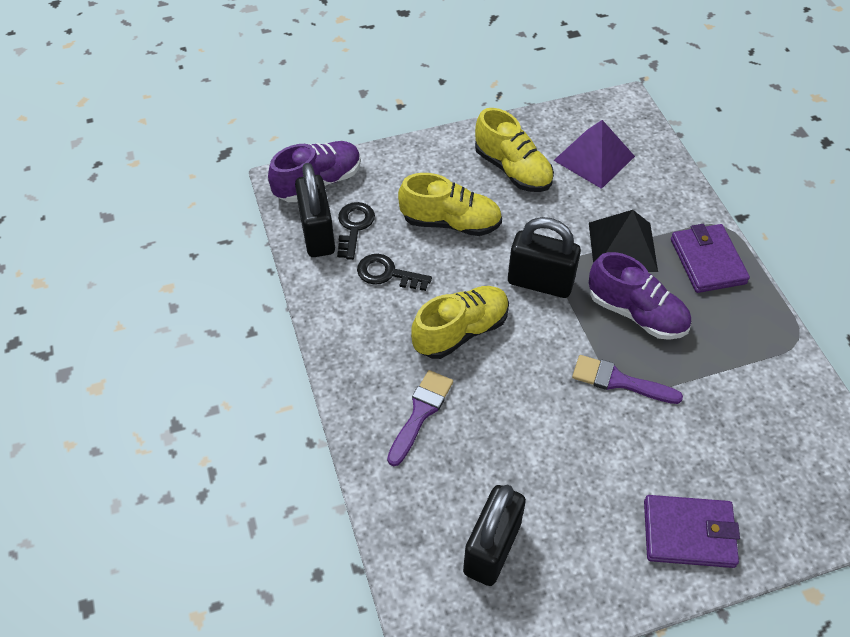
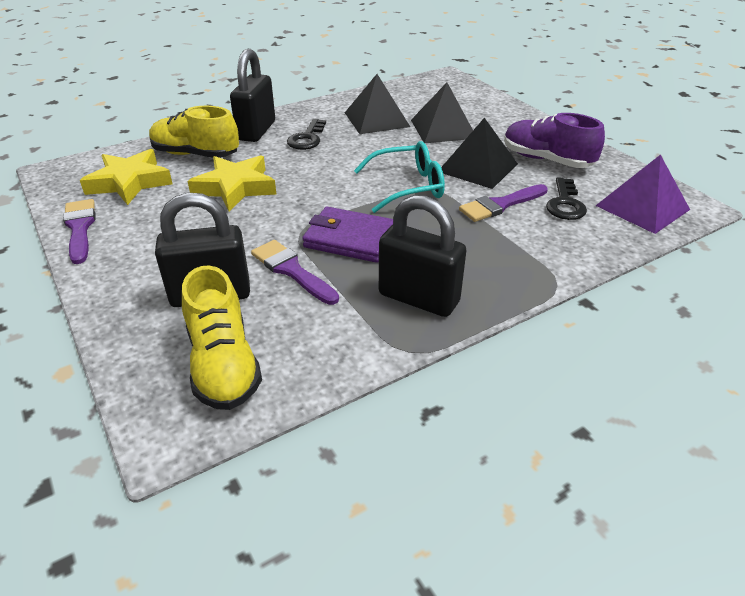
black pyramid: [589,210,658,272] = 1 -> [345,74,410,134] [411,83,473,143] [441,118,518,189] = 3
purple brush: [387,370,453,466] [572,355,683,404] = 2 -> [63,199,95,264] [251,240,339,305] [459,184,548,222] = 3
purple shoe: [268,141,361,202] [589,252,691,340] = 2 -> [504,113,605,168] = 1
purple wallet: [644,495,740,568] [671,224,750,293] = 2 -> [302,207,393,263] = 1
turquoise glasses: none = 0 -> [354,141,445,213] = 1
yellow shoe: [398,173,502,236] [411,286,509,359] [475,108,554,192] = 3 -> [149,106,239,158] [182,266,262,410] = 2
yellow star: none = 0 -> [80,149,173,205] [188,155,277,211] = 2

